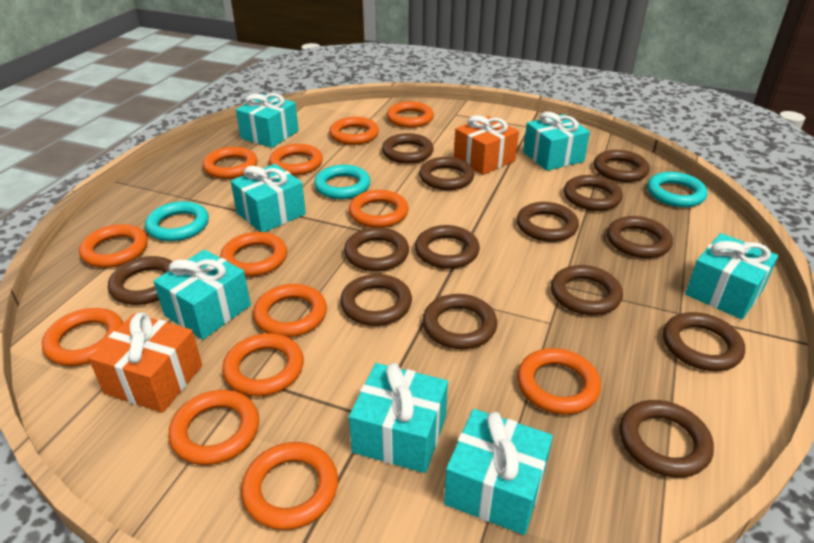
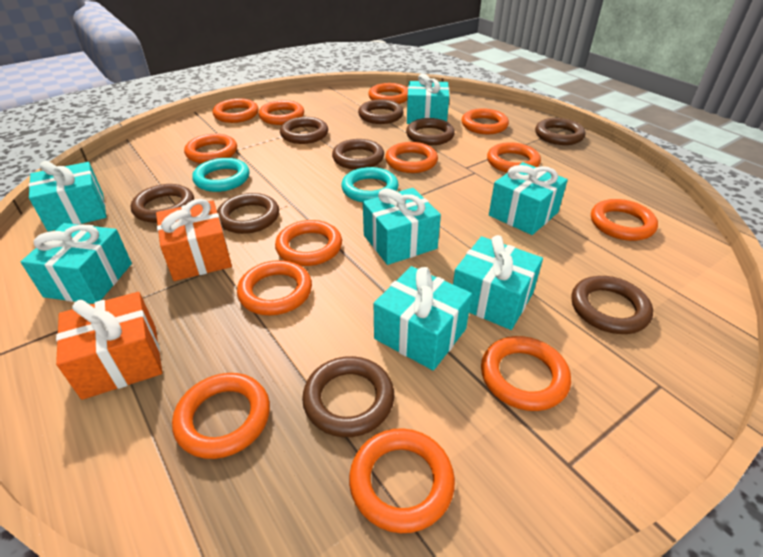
brown ring: [108,256,173,305] [340,274,412,326] [344,227,409,271] [382,133,434,164] [415,225,480,269] [419,157,474,190] [423,294,497,349] [517,202,579,242] [551,265,623,315] [564,175,623,211] [594,150,650,182] [607,216,673,258] [619,400,714,478] [663,312,745,371] = 14 -> [131,184,194,223] [217,193,279,234] [280,117,328,144] [302,356,394,437] [332,139,384,170] [358,99,403,124] [406,118,455,145] [535,118,585,145] [571,276,653,334] = 9
turquoise ring: [145,201,209,241] [314,165,370,199] [647,172,708,207] = 3 -> [192,158,249,192] [341,167,399,202] = 2

